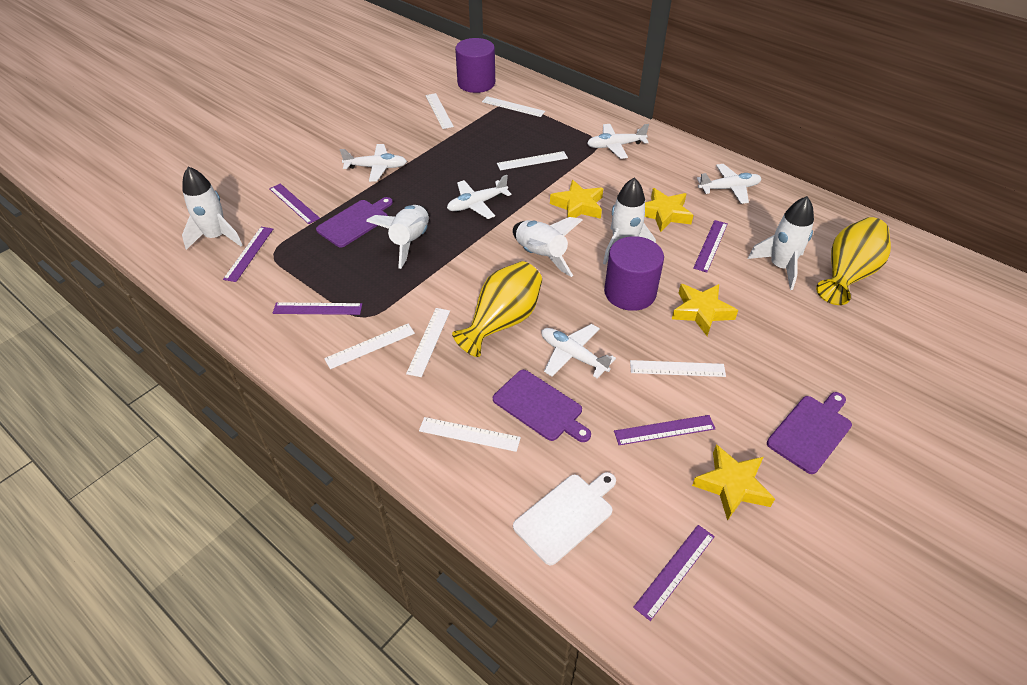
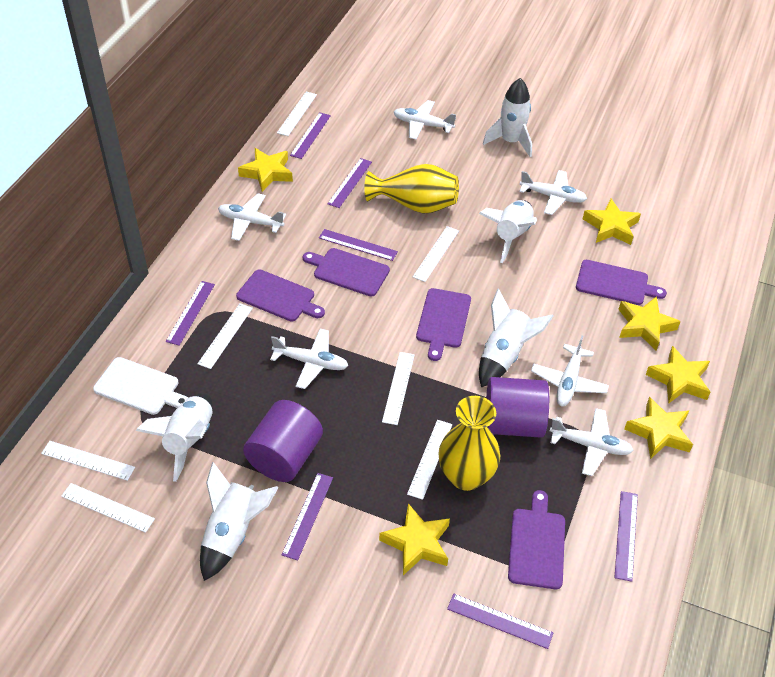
purple cutting board: [316,197,393,247] [493,370,591,442] [767,392,852,474] = 3 -> [236,270,325,322] [302,248,390,296] [416,288,471,361] [508,490,565,589] [576,260,667,305] = 5
purple ruler: [223,227,273,282] [269,183,320,224] [273,302,362,315] [614,415,716,445] [633,525,715,621] [693,220,727,272] = 6 -> [166,281,215,346] [282,473,333,560] [290,112,331,159] [319,229,398,261] [327,158,372,208] [447,594,553,649] [614,491,638,582] = 7
white plane: [340,144,407,182] [447,175,512,219] [541,324,616,379] [587,124,649,159] [696,164,762,204] = 5 -> [218,193,286,241] [270,329,348,389] [394,100,456,140] [520,170,587,215] [531,336,609,407] [550,408,634,476] = 6
yellow star: [550,180,603,219] [645,188,693,232] [672,284,738,336] [692,444,775,521] = 4 -> [238,148,293,192] [379,503,450,575] [583,199,641,245] [618,296,681,351] [624,397,693,459] [646,346,710,404] = 6

